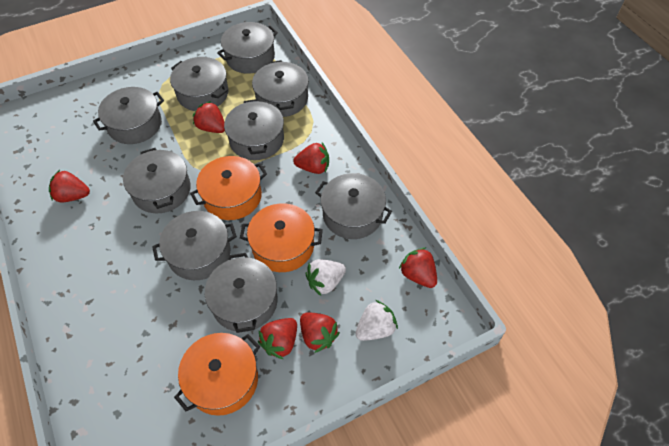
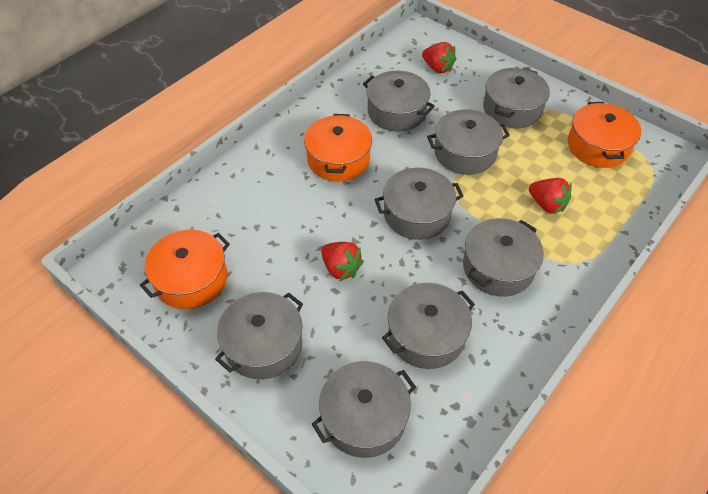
grey pot: [93,87,164,144] [123,148,191,213] [152,211,237,280] [170,57,229,111] [205,253,278,333] [217,22,278,74] [224,99,284,160] [252,60,309,117] [315,173,392,239] = 9 -> [215,292,303,380] [312,361,416,458] [363,71,435,132] [374,167,464,240] [382,283,475,369] [427,109,510,175] [463,218,544,297] [483,68,550,128] = 8
red strawberry: [49,170,90,203] [193,101,225,133] [258,318,297,359] [293,143,329,174] [300,313,340,353] [399,247,437,288] = 6 -> [321,242,364,281] [422,42,456,73] [529,178,572,214] = 3
white strawberry: [305,259,346,296] [355,300,398,341] = 2 -> none = 0

